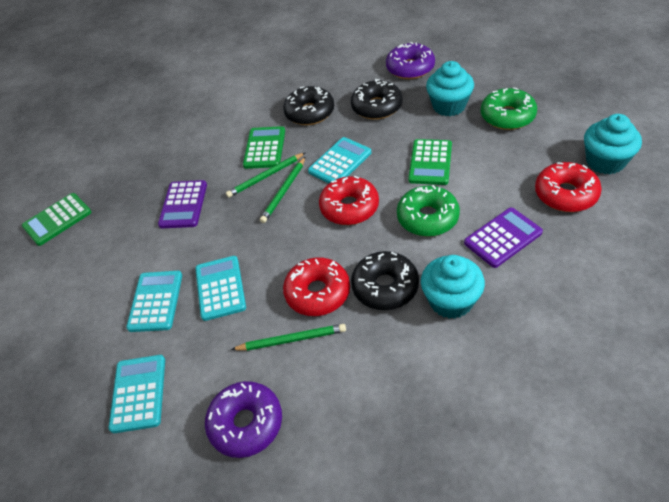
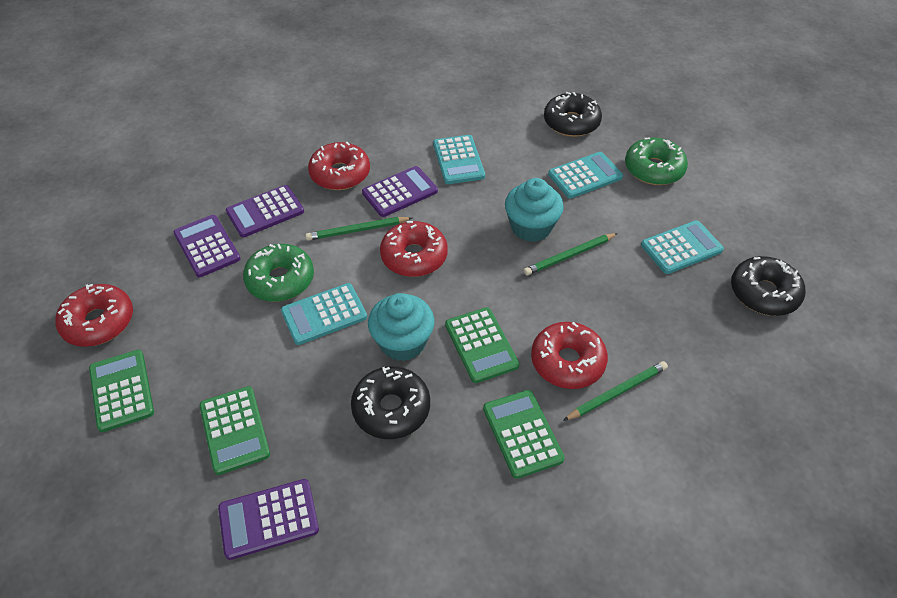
green calculator: [22,193,91,246] [243,126,285,169] [408,139,452,185] = 3 -> [89,350,154,432] [199,386,270,475] [445,307,519,383] [483,390,565,479] = 4
purple calculator: [158,180,207,228] [464,208,543,268] = 2 -> [174,215,241,277] [218,479,319,560] [226,185,304,237] [362,166,438,217] = 4
purple donut: [205,381,282,458] [386,42,435,79] = 2 -> none = 0
red donut: [283,257,350,316] [319,176,379,225] [535,162,602,212] = 3 -> [55,284,133,347] [308,142,370,190] [380,221,448,277] [531,322,608,389] = 4
turquoise cupcake: [421,255,485,319] [426,61,474,116] [584,114,642,174] = 3 -> [368,293,434,361] [505,178,564,242] = 2

